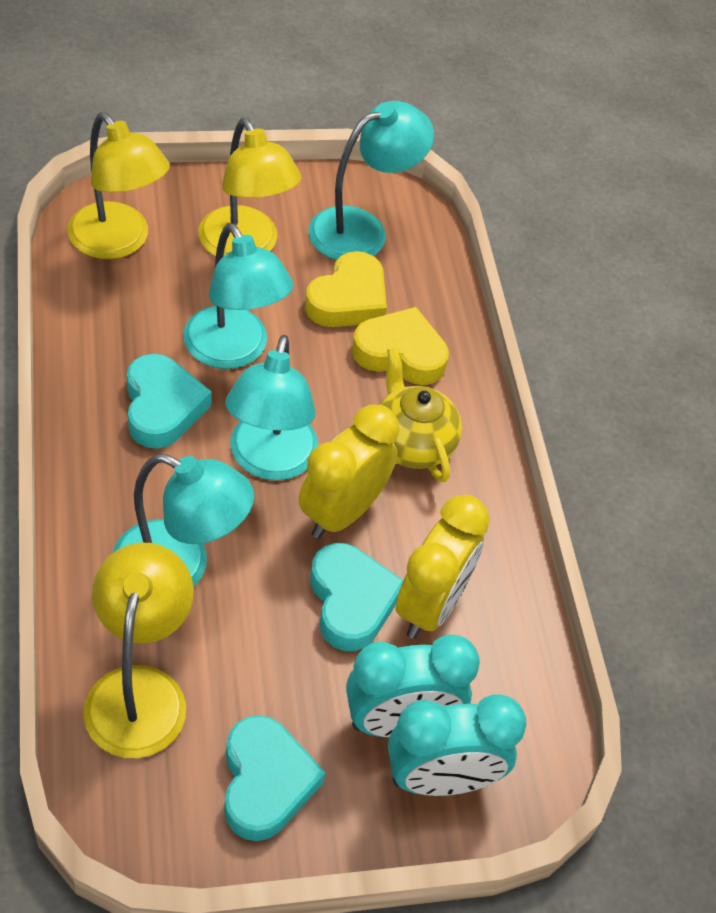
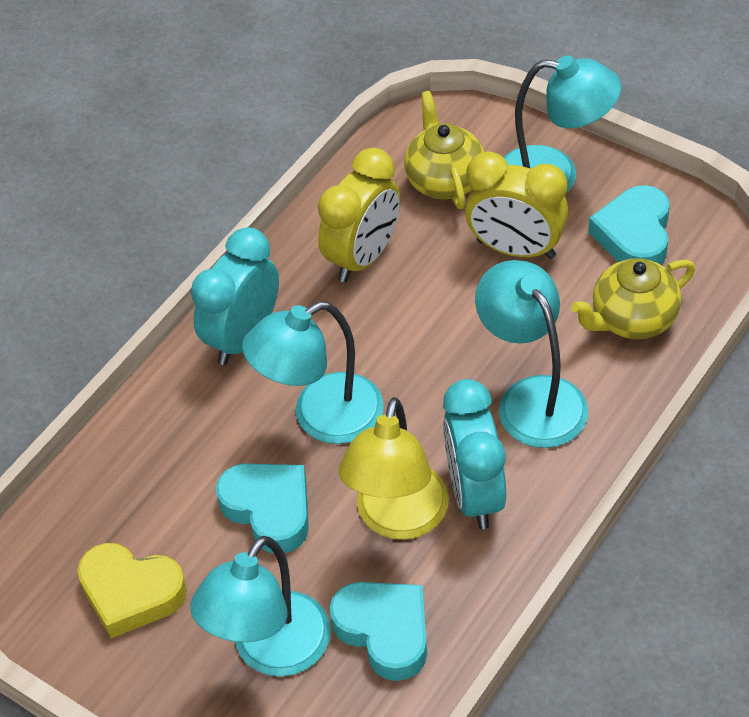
yellow heart: [305,251,387,327] [352,307,449,385] = 2 -> [77,543,187,638] = 1
yellow lamp: [67,112,170,259] [83,542,194,758] [199,118,301,257] = 3 -> [339,397,449,540] = 1
yellow teapot: [379,347,462,483] = 1 -> [404,91,484,209] [571,258,695,339] = 2

